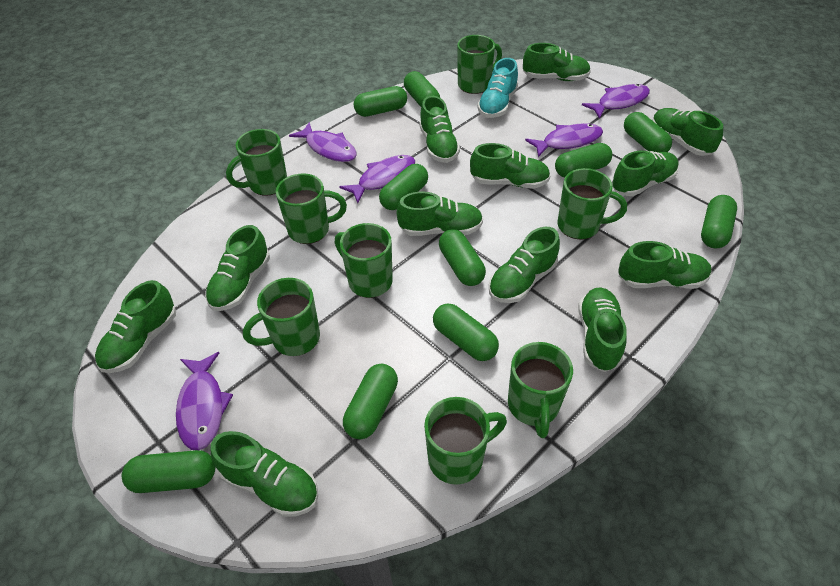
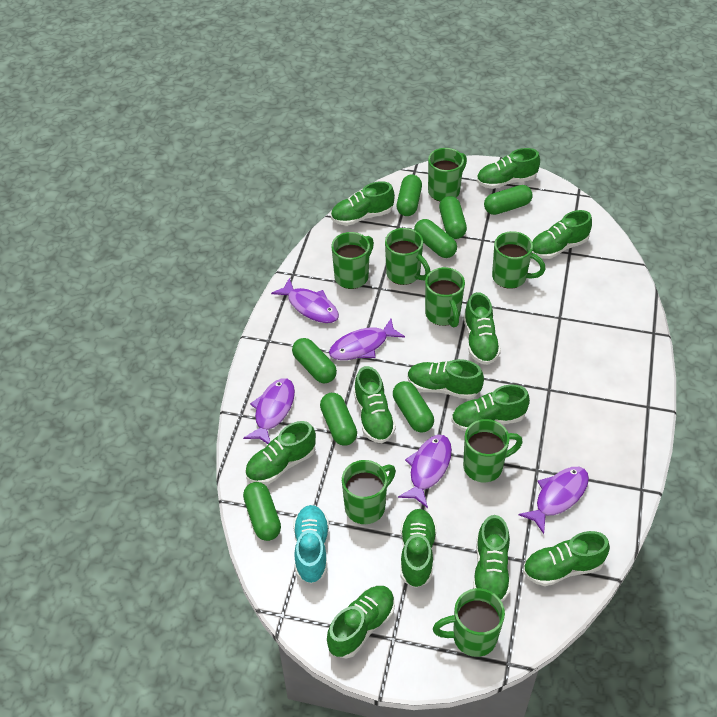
green capsule: [122,450,215,493] [343,364,398,439] [354,86,407,117] [379,164,428,210] [404,71,440,107] [433,304,499,361] [439,229,486,286] [555,143,612,177] [624,112,672,152] [701,195,737,248] = 10 -> [243,482,281,541] [292,338,337,383] [320,393,357,446] [393,381,434,432] [396,175,422,216] [414,219,457,258] [439,196,467,239] [484,185,533,215] = 8

